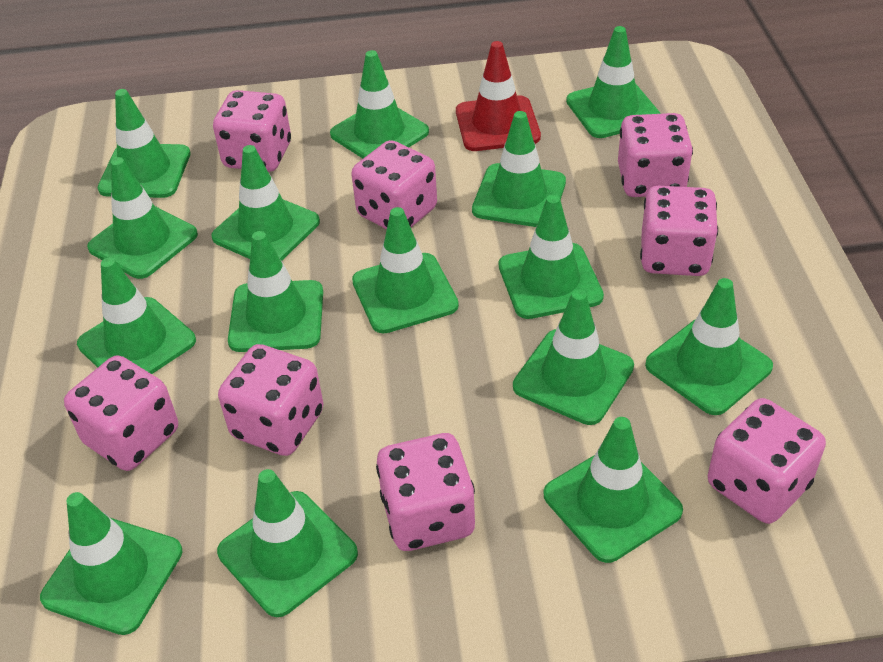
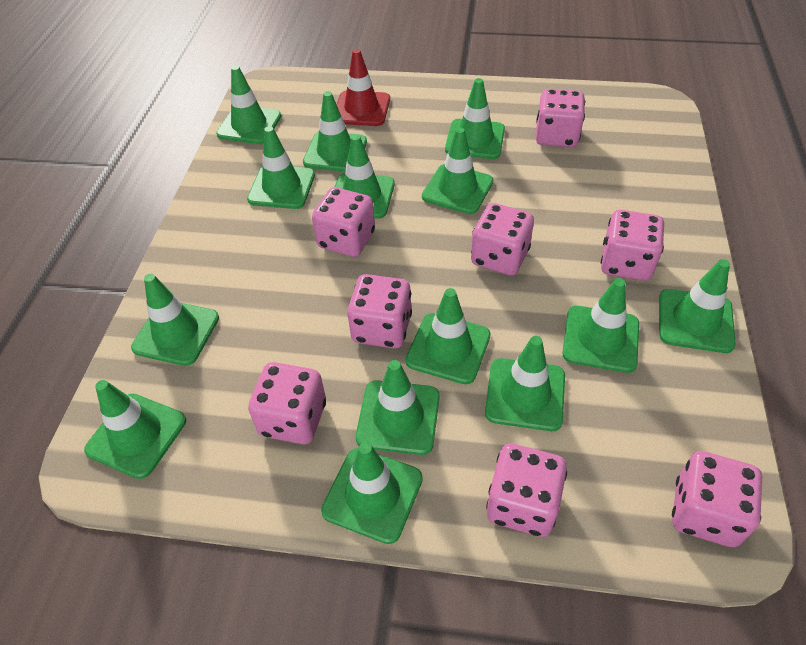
green traffic cone: [40,492,183,635] [77,258,196,374] [87,157,198,279] [98,89,191,198] [211,145,320,260] [217,469,358,617] [228,231,323,352] [330,50,429,158] [352,207,459,334] [472,111,566,227] [499,195,604,319] [513,289,634,425] [544,417,683,563] [566,26,661,138] [645,278,773,415] = 15 -> [84,380,186,479] [131,274,219,366] [216,65,281,144] [247,126,315,209] [303,91,367,172] [321,442,423,544] [335,135,395,219] [356,360,440,455] [406,288,491,384] [422,127,493,214] [445,78,505,159] [485,336,565,431] [562,278,639,373] [659,259,736,353] = 14

